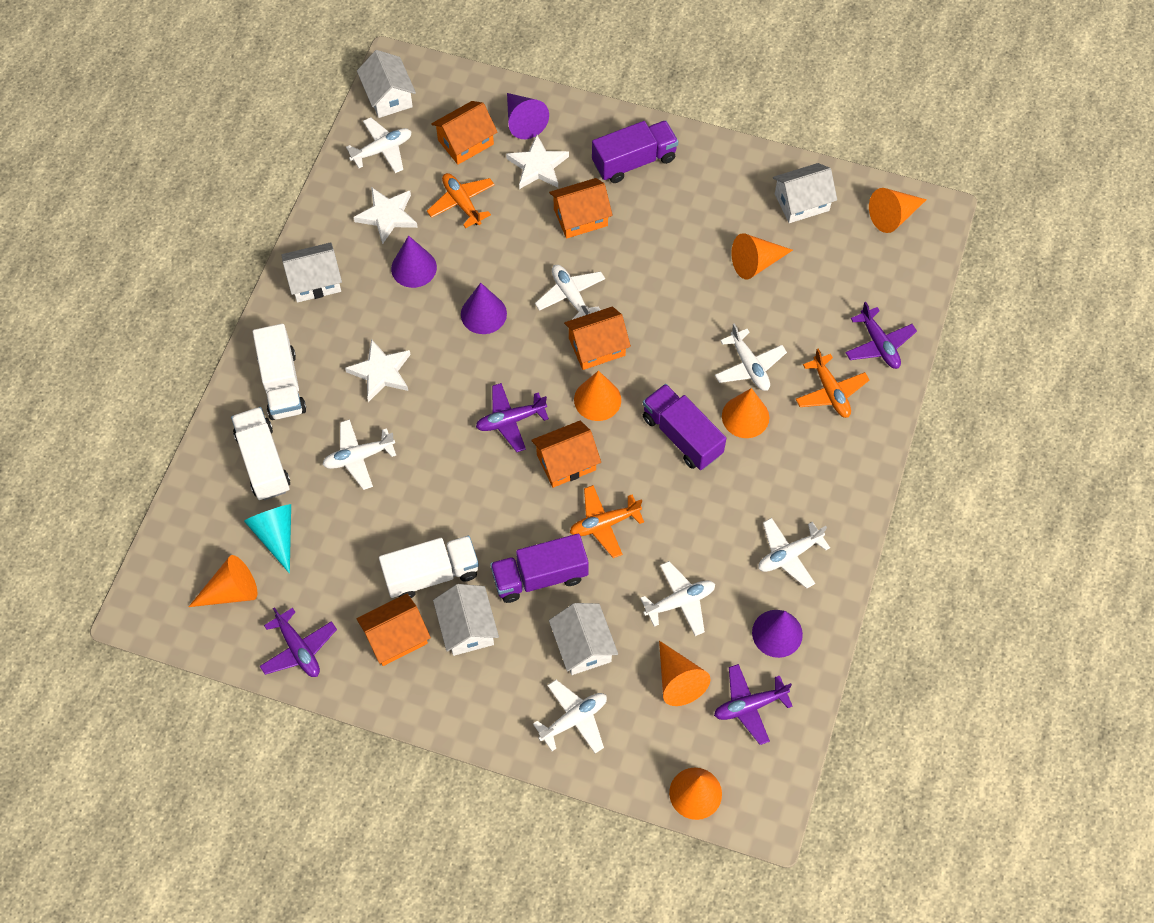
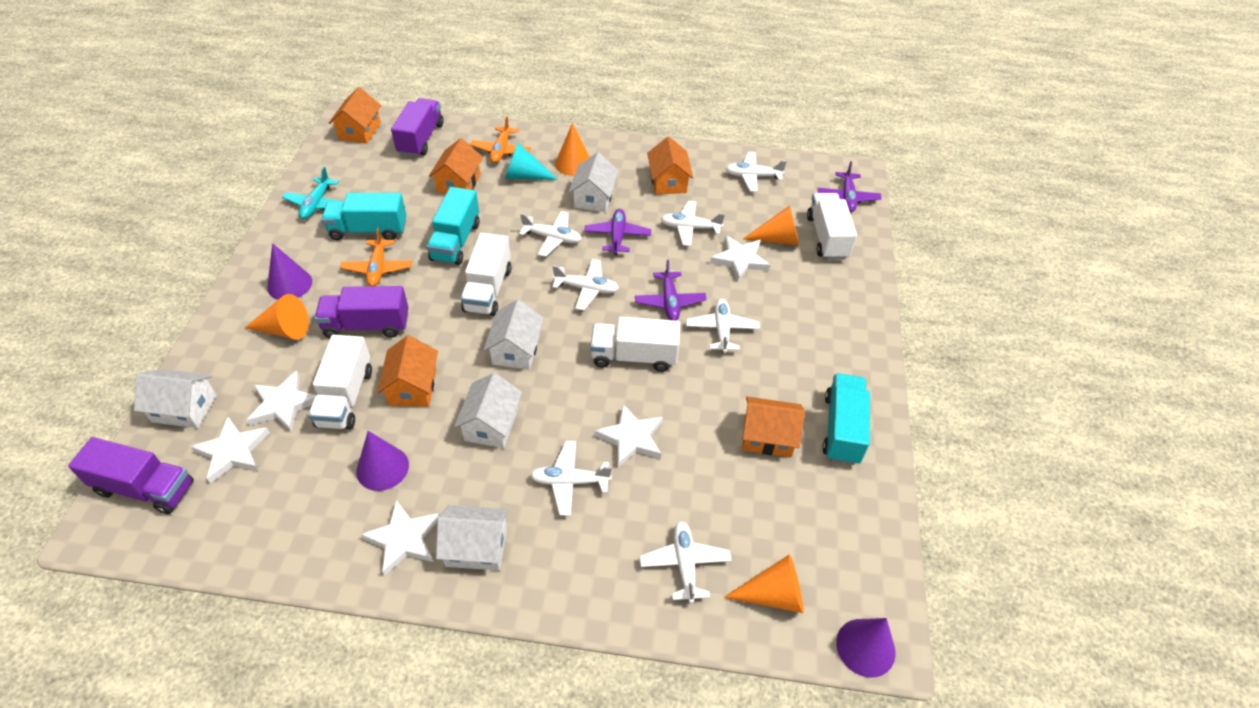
orange cone: [189,555,258,607] [574,371,621,421] [659,641,711,706] [669,768,722,820] [722,388,769,438] [731,233,793,279] [869,188,927,233] = 7 -> [245,294,309,340] [555,123,589,176] [724,554,804,613] [743,205,799,245] = 4
orange plane: [427,173,495,228] [570,485,644,558] [796,348,869,418] = 3 -> [340,228,412,286] [470,116,531,163] = 2
purple cone: [391,236,437,288] [461,283,507,334] [507,93,549,139] [752,610,803,658] = 4 -> [267,243,312,300] [356,431,409,491] [836,618,895,678] = 3
purple plane: [260,607,337,677] [476,383,549,452] [714,664,793,745] [845,302,917,369] = 4 -> [584,209,651,255] [635,260,707,321] [817,161,882,212] = 3
turquoise plane: none = 0 -> [282,167,340,219] = 1
turquoise truck: none = 0 -> [321,193,406,240] [427,187,480,265] [822,373,870,465] = 3
white star: [345,339,411,402] [353,187,418,244] [506,135,569,189] = 3 -> [191,417,270,483] [247,371,316,432] [361,500,440,576] [595,404,663,467] [710,235,770,281] = 5
white truck: [231,407,290,500] [253,324,306,420] [379,536,479,598] = 3 -> [308,335,372,430] [461,233,511,316] [590,317,680,372] [807,193,857,260] = 4

